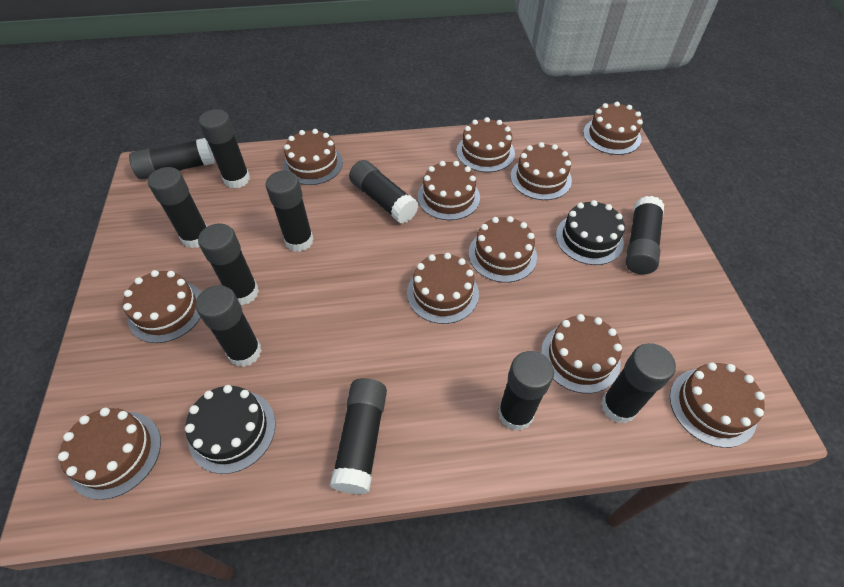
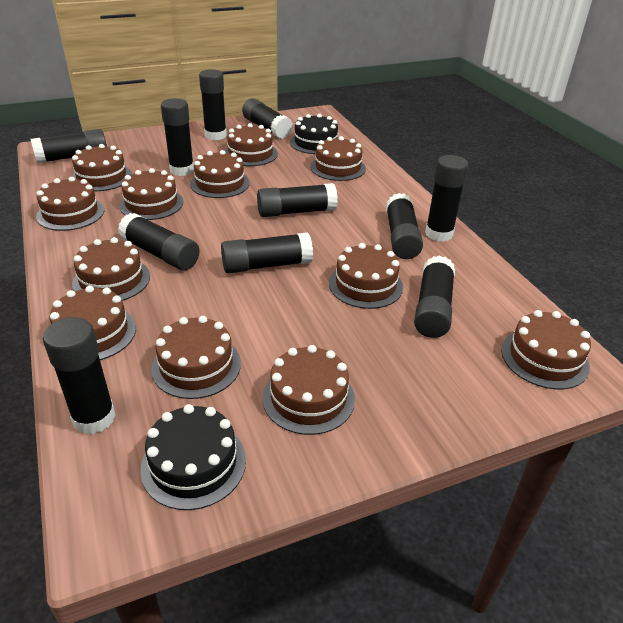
brown cake: [58,408,161,500] [123,270,201,343] [283,129,343,185] [407,253,479,324] [417,161,480,220] [456,117,515,172] [469,216,537,283] [510,142,572,200] [541,314,622,394] [583,102,643,155] [670,362,765,448] = 11 -> [36,177,104,231] [50,286,136,360] [72,144,132,191] [72,237,150,301] [119,168,183,220] [151,316,241,399] [190,150,250,198] [225,123,278,166] [262,345,355,435] [310,136,366,181] [329,243,403,309] [501,310,591,390] = 12

